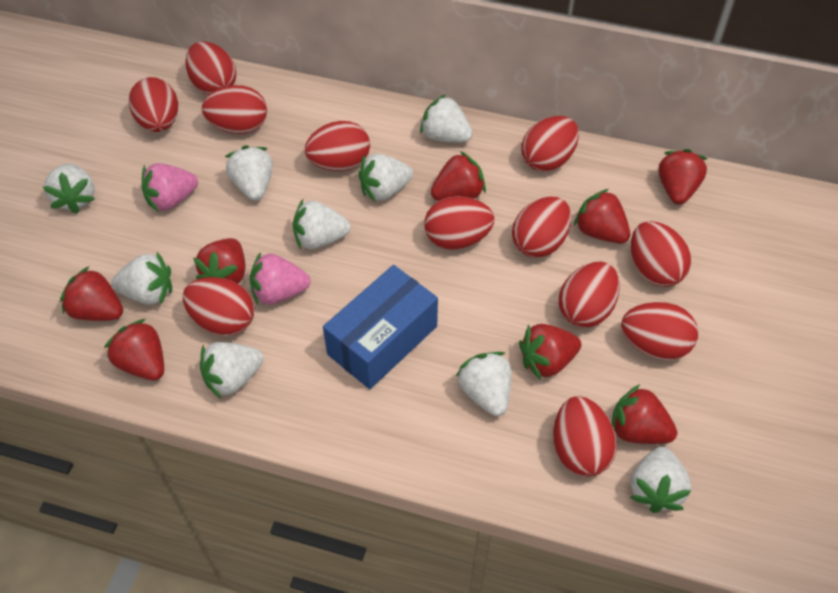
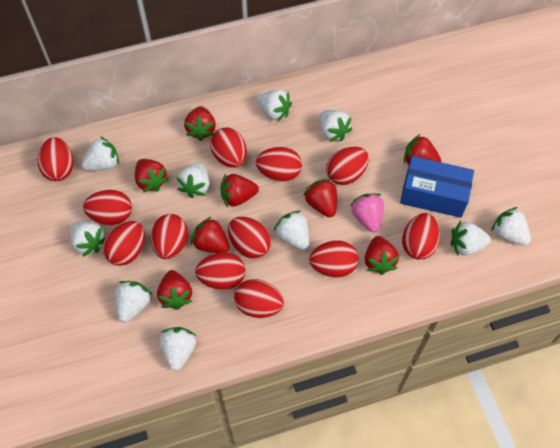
pink strawberry: [142,163,198,212] [249,252,310,305] = 2 -> [350,193,384,232] = 1
white strawberry: [43,163,95,214] [111,252,172,305] [200,342,263,399] [225,146,273,201] [293,199,351,249] [359,153,413,202] [420,94,473,142] [456,352,511,416] [630,447,691,513] = 9 -> [70,221,106,257] [81,136,119,171] [115,281,152,322] [160,327,196,371] [177,162,209,198] [256,90,292,122] [274,210,309,250] [320,110,352,142] [451,221,491,256] [491,207,531,245] = 10

